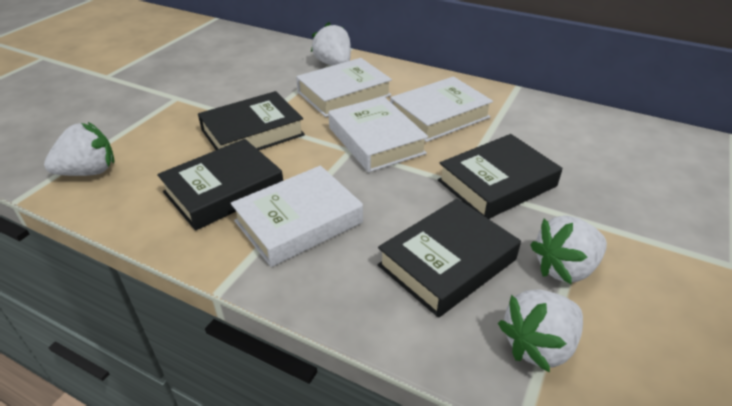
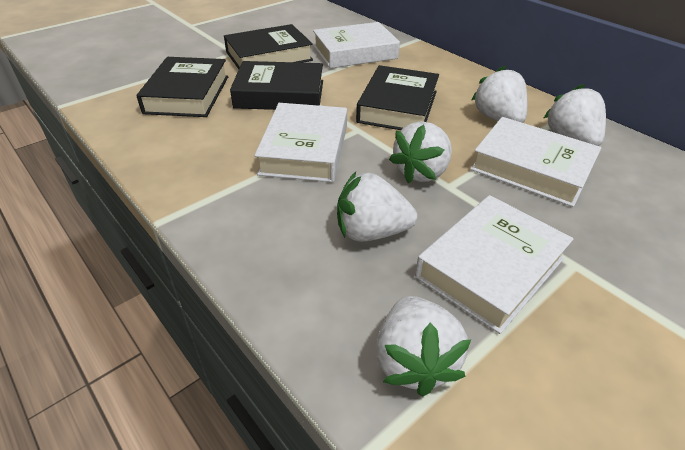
white strawberry: [44,122,114,176] [311,22,351,66] [498,290,583,373] [530,215,607,284] = 4 -> [337,172,417,241] [376,296,471,396] [389,121,452,183] [472,66,527,123] [544,84,606,146] = 5

